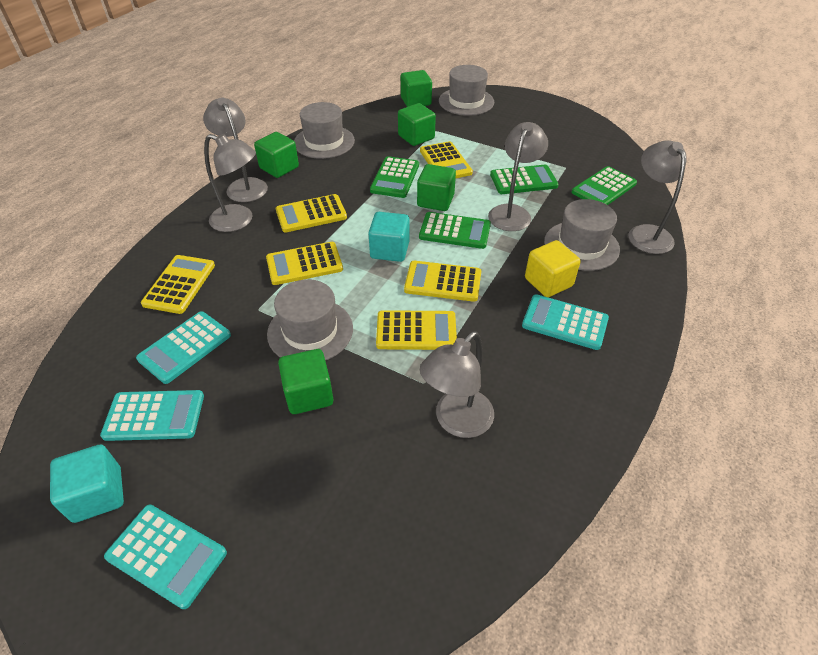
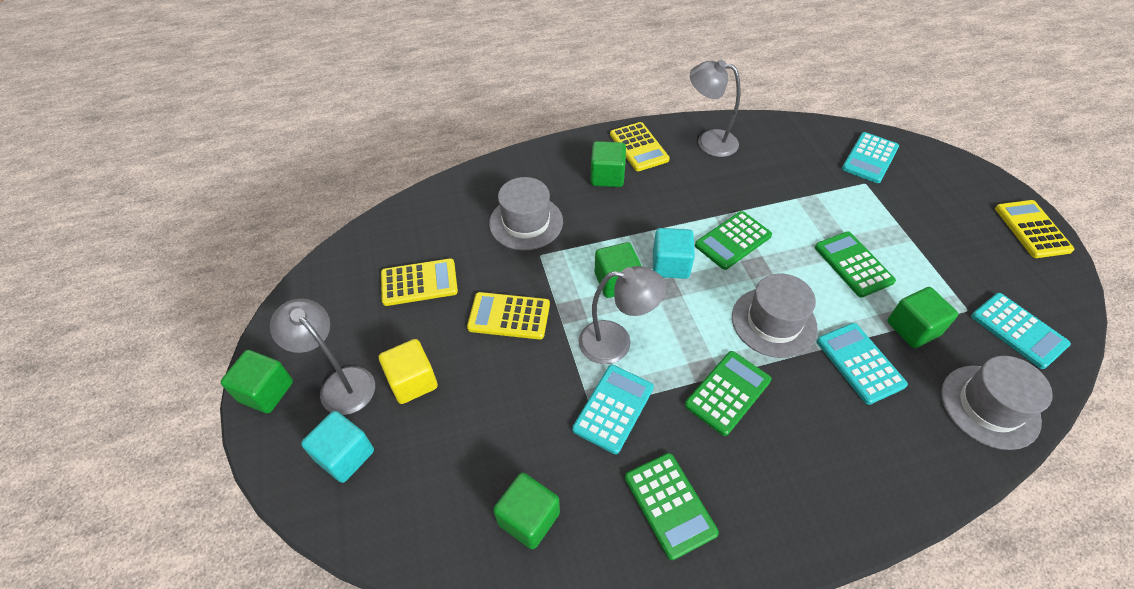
grey hat: [267,279,353,361] [294,102,355,159] [439,65,494,116] [544,199,620,271] = 4 -> [489,177,563,250] [732,273,818,358] [941,356,1053,450] = 3
grey lamp: [203,97,268,202] [204,134,256,232] [420,331,494,438] [488,122,548,231] [628,140,687,254] = 5 -> [270,299,375,415] [579,266,666,364] [690,59,740,157] = 3
yellow calculator: [141,255,215,314] [266,242,343,285] [276,194,347,233] [376,310,457,350] [404,261,481,302] [420,141,473,178] = 6 -> [381,258,458,306] [467,292,550,339] [610,122,670,171] [995,200,1075,258] = 4

